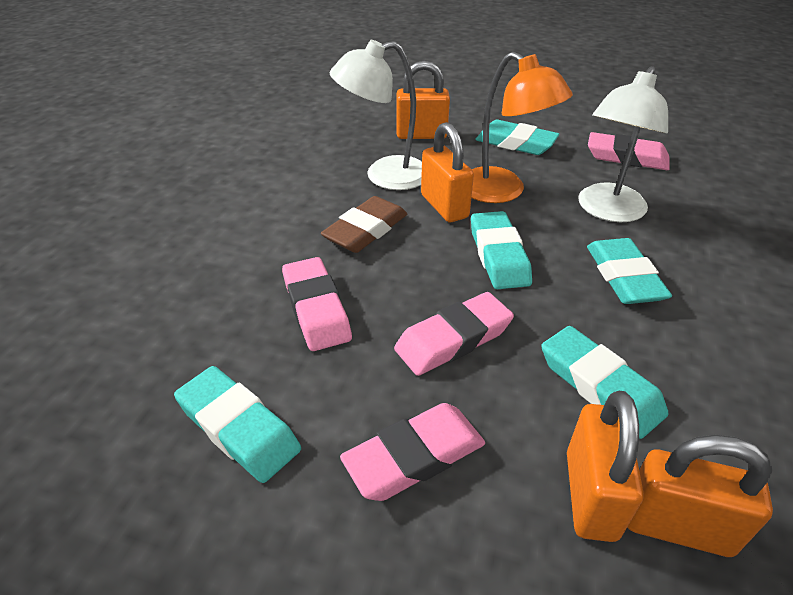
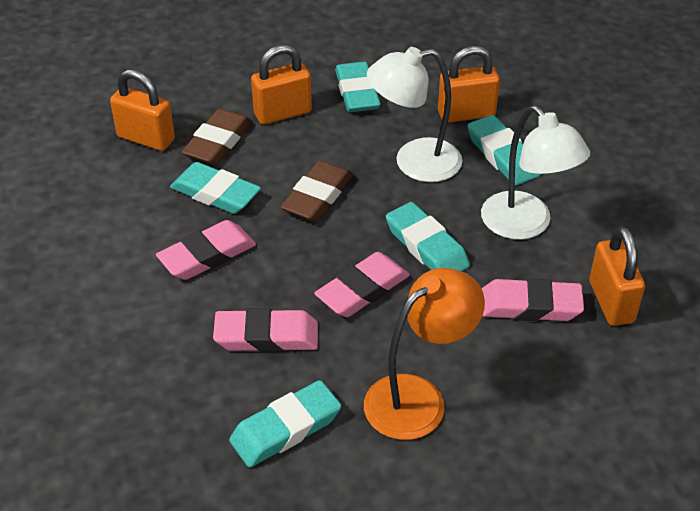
brown eraser: [321,196,407,253] = 1 -> [182,109,252,165] [281,160,353,221] = 2

